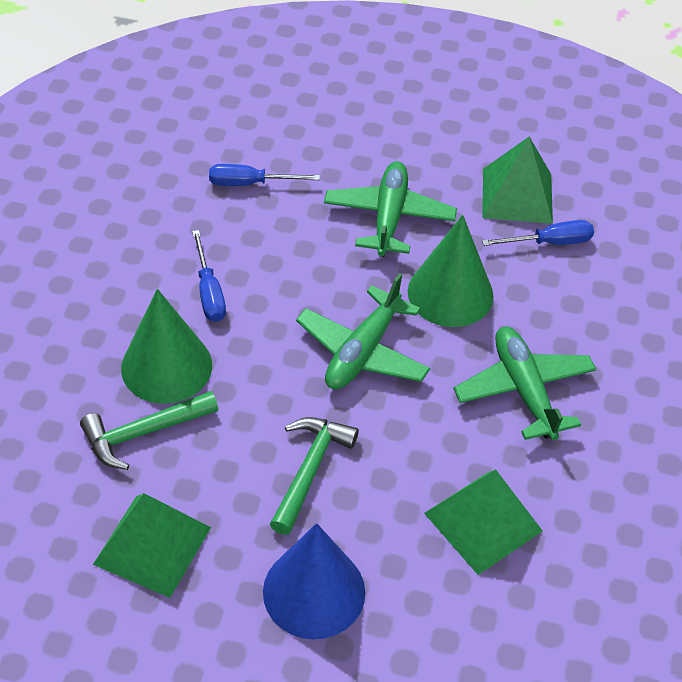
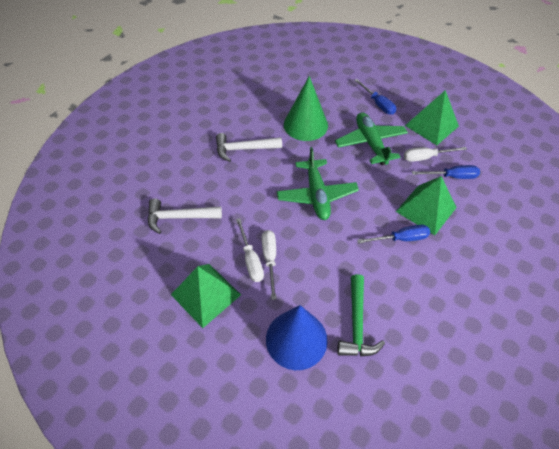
green cone: [121,289,212,404] [408,215,494,327] = 2 -> [284,76,328,141] = 1
green hammer: [80,391,218,470] [270,417,359,535] = 2 -> [337,274,385,356] = 1
green plane: [296,273,430,389] [324,161,457,257] [453,327,597,440] = 3 -> [277,147,359,220] [335,112,408,165] = 2
white hammer: none = 0 -> [148,199,222,234] [216,133,282,162] = 2
white screwdriver: none = 0 -> [236,218,264,282] [262,230,276,300] [404,147,467,162] = 3

